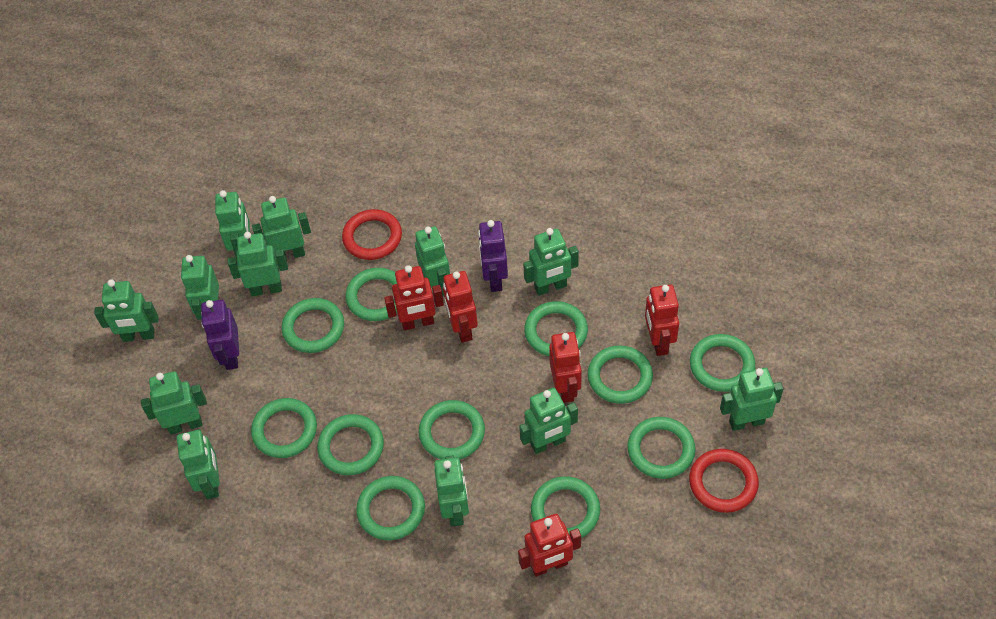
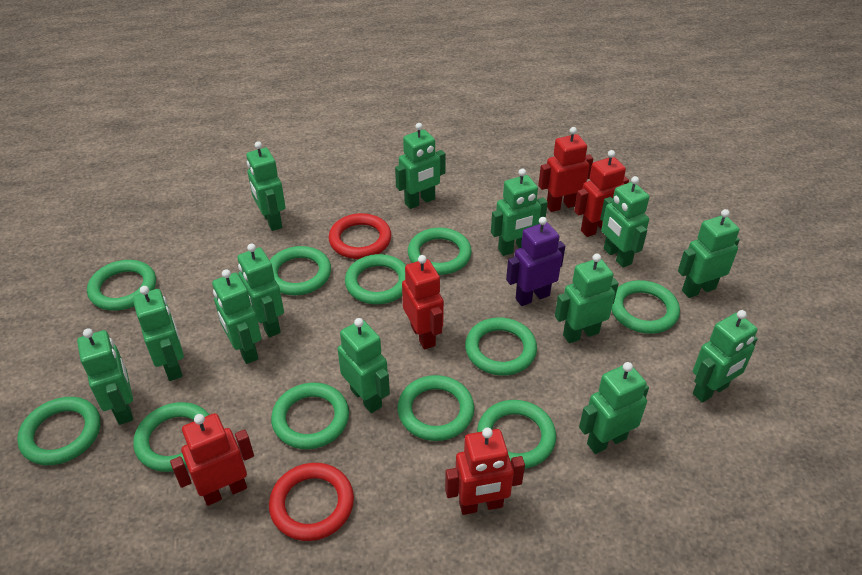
green robot: [94,279,158,342] [141,371,207,435] [177,429,220,499] [181,255,219,320] [215,190,250,259] [227,232,288,297] [252,196,311,260] [415,226,450,296] [434,455,469,527] [519,388,578,454] [523,228,579,296] [720,368,784,431] = 12 -> [77,328,133,425] [133,286,184,381] [212,269,261,364] [237,244,284,337] [246,141,286,231] [338,318,390,413] [395,123,446,209] [491,169,548,256] [555,254,619,343] [579,362,649,454] [600,176,649,268] [678,209,740,298] [693,310,758,403] = 13
purple robot: [201,300,239,370] [478,220,508,292] = 2 -> [506,217,565,306] = 1

